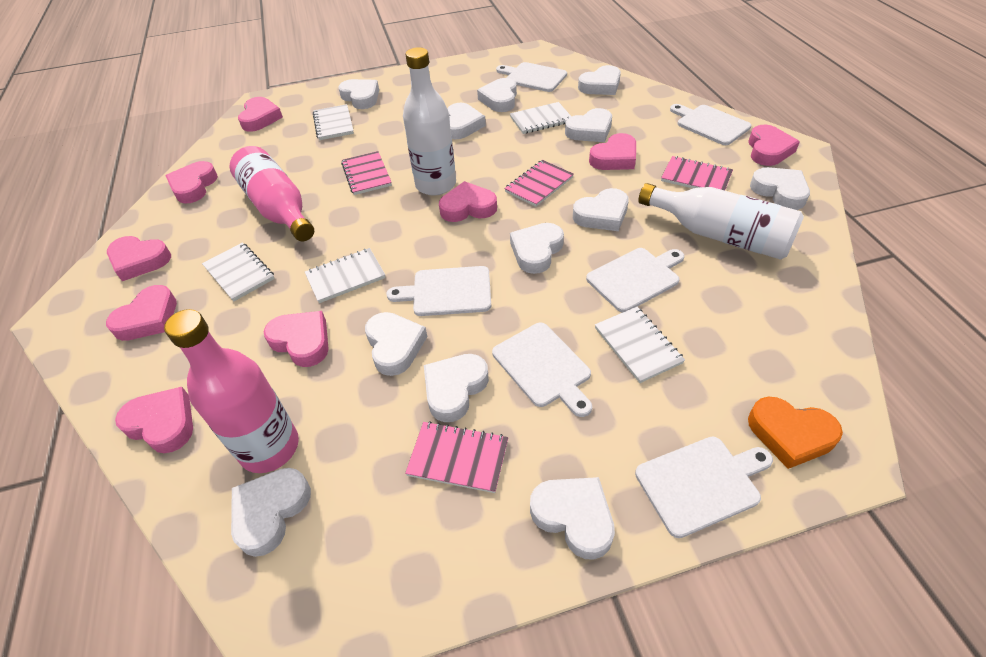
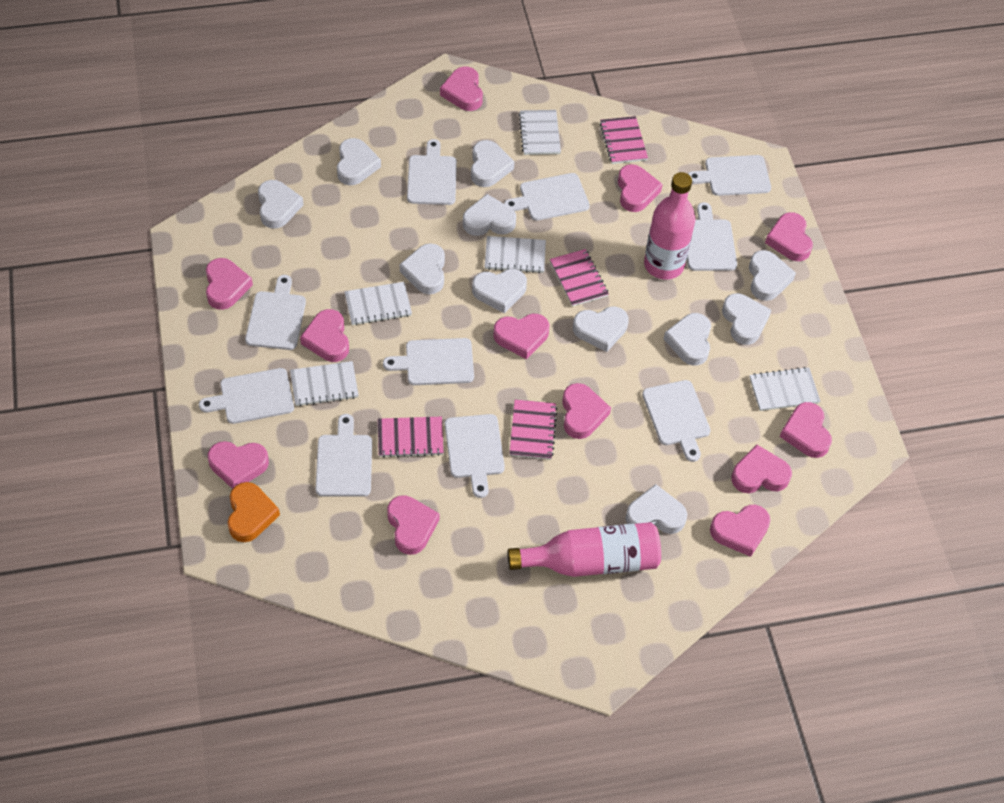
pink heart: [106,285,177,341] [107,236,171,281] [115,387,193,453] [166,161,218,204] [238,97,283,132] [264,311,329,367] [439,181,497,222] [589,133,636,170] [748,125,800,166] = 9 -> [206,258,253,310] [208,441,269,489] [300,309,349,362] [387,495,440,555] [440,67,483,111] [494,314,549,359] [562,383,611,439] [618,164,663,212] [710,505,771,557] [731,444,792,493] [765,212,813,261] [780,402,832,458] = 12
white bottle: [403,47,456,196] [638,183,804,260] = 2 -> none = 0
white cutting board: [386,266,491,316] [492,322,592,417] [496,62,567,92] [586,248,684,313] [635,436,773,538] [670,104,751,145] = 6 -> [199,368,294,424] [245,275,306,350] [316,414,372,497] [383,338,474,385] [407,139,457,205] [445,414,505,498] [504,173,590,221] [642,380,711,462] [687,202,737,271] [688,155,771,196] = 10
white heart: [231,468,311,557] [339,79,379,109] [365,312,427,376] [424,354,489,422] [447,103,486,139] [477,78,517,112] [510,223,564,274] [530,477,615,560] [565,108,612,142] [573,188,629,231] [578,65,621,95] [750,167,810,210] = 12 -> [258,180,304,229] [337,138,381,185] [400,243,445,294] [463,194,516,236] [471,140,514,187] [472,269,527,313] [573,306,629,352] [625,484,687,534] [664,313,711,366] [722,293,771,345] [749,250,796,301] = 11

